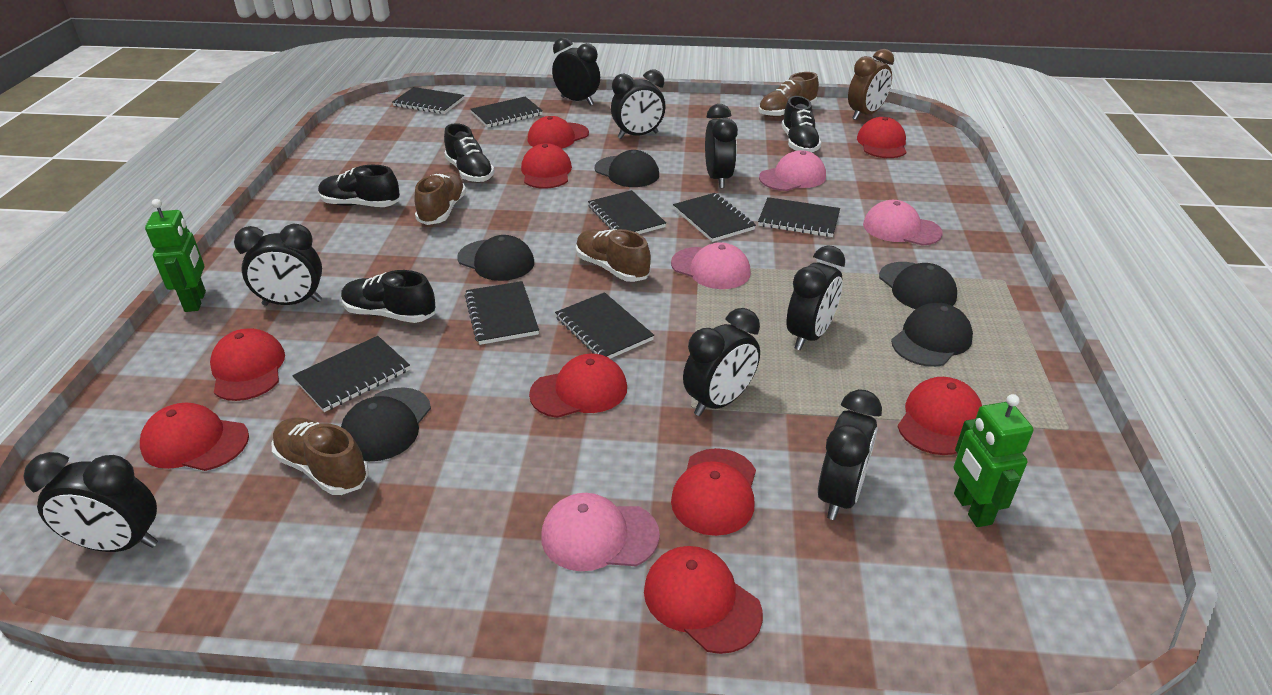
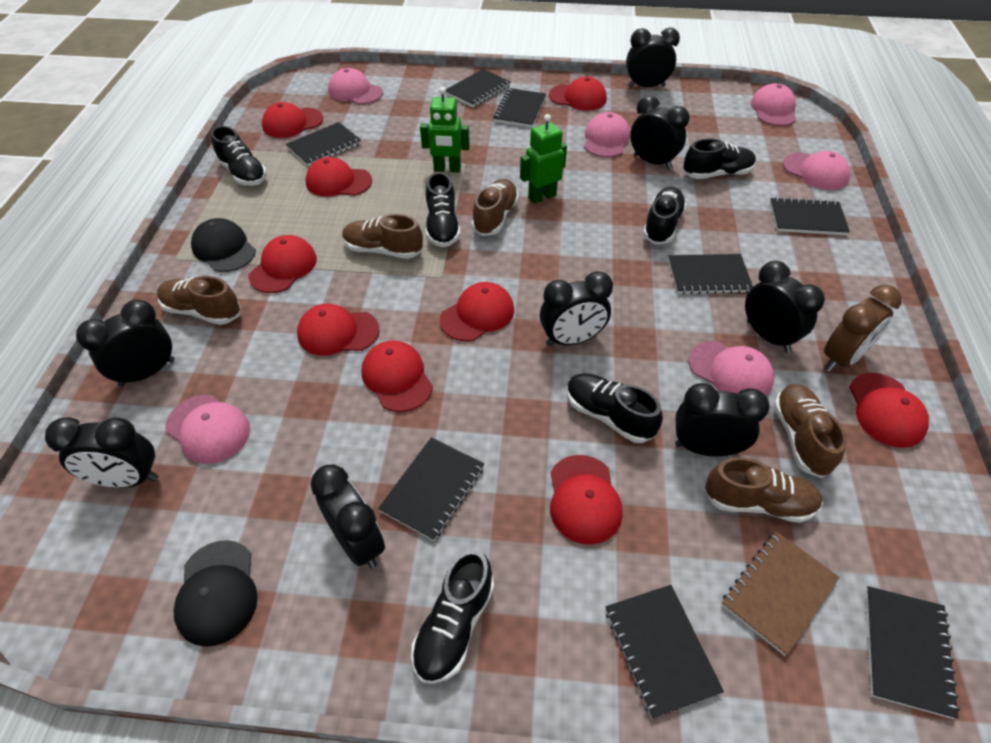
black cap: [341,387,431,461] [457,235,534,281] [595,150,659,187] [879,262,957,309] [891,303,973,367] = 5 -> [173,540,258,647] [191,218,256,272] = 2
black shoe: [318,165,400,207] [341,270,436,323] [444,123,495,182] [782,96,821,153] = 4 -> [211,126,267,186] [411,549,494,684] [426,172,461,247] [567,373,663,443] [643,187,686,244] [683,138,756,179] = 6
brown notebook: none = 0 -> [721,531,840,656] = 1
brown shoe: [272,417,369,495] [415,172,466,225] [576,229,651,282] [758,72,819,117] = 4 -> [157,276,241,325] [342,214,423,259] [472,179,519,236] [704,457,823,523] [773,384,847,478] = 5
pink cap: [541,493,660,571] [671,242,751,289] [759,150,826,191] [863,200,943,246] = 4 -> [166,395,250,464] [328,68,383,105] [584,112,630,158] [688,341,774,396] [751,83,796,126] [783,151,850,190] = 6

